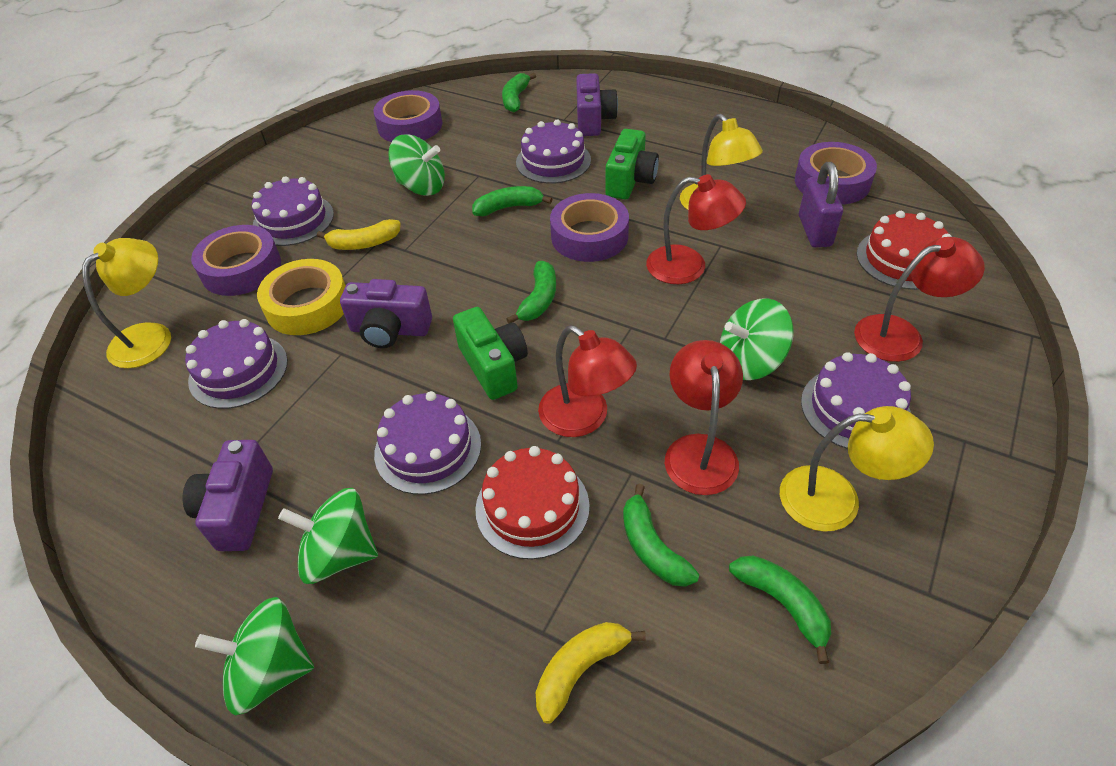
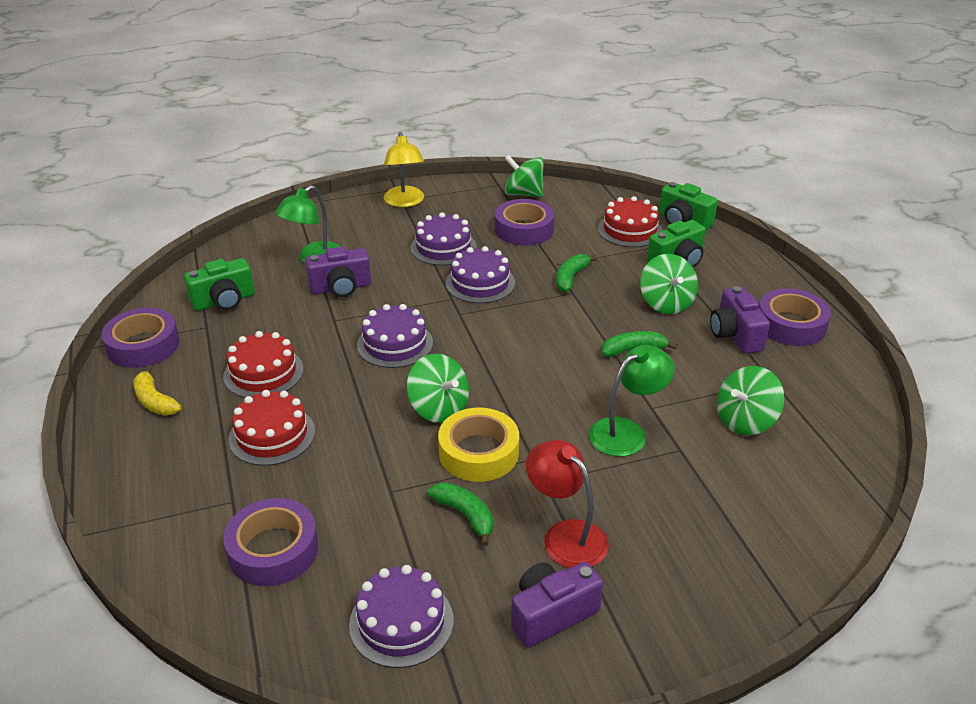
green banana: [472,186,552,216] [502,73,536,112] [506,261,556,323] [623,484,699,587] [729,556,831,664] = 5 -> [427,482,493,546] [556,254,598,292] [602,331,677,357] = 3
green camera: [453,307,528,400] [605,129,659,199] = 2 -> [184,258,254,311] [647,220,706,267] [659,182,718,231] = 3
green lamp: none = 0 -> [275,185,341,264] [589,345,675,456] = 2
purple cake: [185,319,288,409] [252,176,334,246] [374,391,481,495] [516,119,591,184] [801,352,911,449] = 5 -> [349,565,454,668] [357,304,433,368] [410,212,477,266] [445,246,515,303] = 4
purple padlock: [799,162,843,248] = 1 -> none = 0
red cake: [475,446,590,559] [857,211,952,290] = 2 -> [223,331,303,398] [229,390,315,466] [598,196,662,247] = 3
red lamp: [538,325,637,437] [646,174,746,284] [665,340,743,495] [854,237,985,362] = 4 -> [526,440,609,568] = 1
yellow banana: [317,219,401,250] [536,622,646,723] = 2 -> [133,366,182,415] = 1
yellow lamp: [82,238,171,368] [680,114,763,210] [780,406,934,532] = 3 -> [384,132,424,207] = 1

